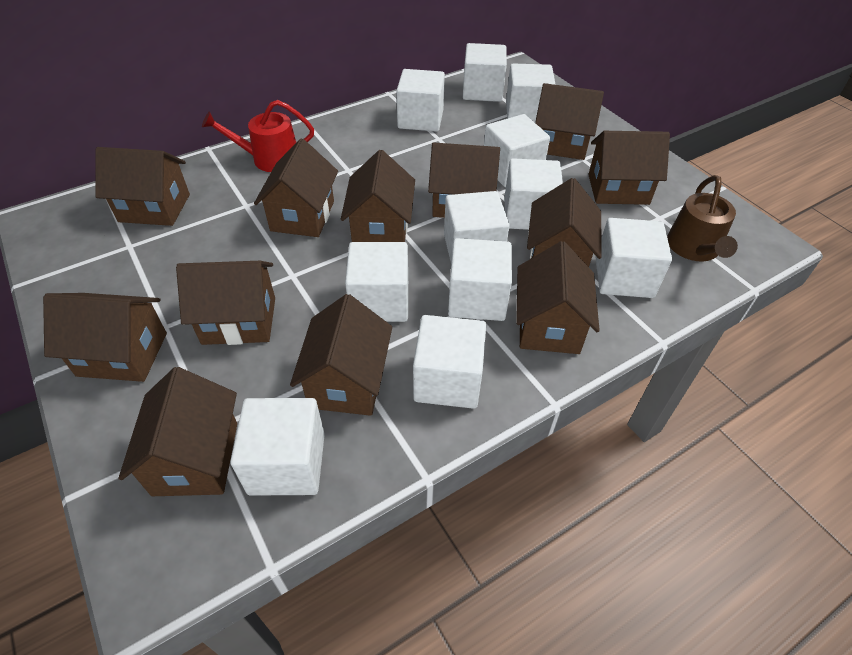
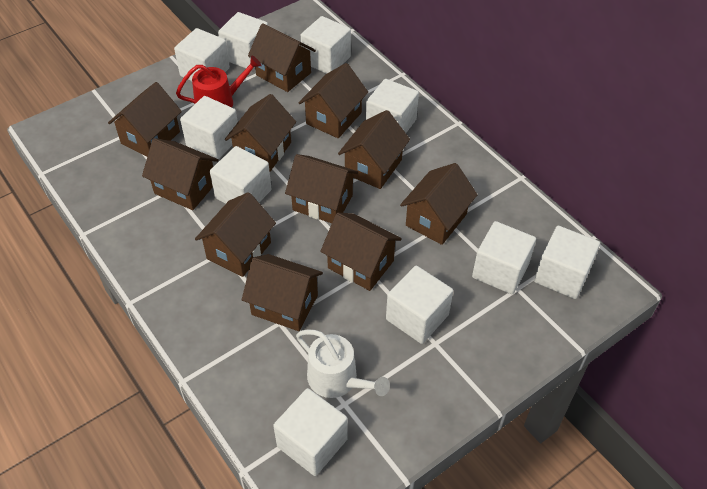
brown house: [43,293,167,382] [95,147,190,226] [118,367,237,496] [176,261,275,345] [254,139,338,237] [290,294,392,416] [341,150,415,242] [428,142,500,218] [516,241,600,354] [527,178,602,267] [535,83,604,160] [588,131,670,205] = 12 -> [108,82,182,157] [142,138,219,210] [195,192,276,277] [225,94,296,172] [242,254,323,331] [248,23,316,92] [285,154,358,223] [299,63,368,138] [320,213,402,291] [338,110,410,189] [400,163,477,245] = 11
brown watering can: [667,175,738,261] = 1 -> none = 0
white cube: [230,398,325,496] [345,242,408,322] [396,69,445,132] [413,315,486,409] [444,191,510,262] [448,238,512,321] [463,43,507,102] [484,114,550,188] [504,158,563,230] [506,64,556,122] [596,218,672,298] = 11 -> [174,28,230,81] [180,96,238,160] [210,146,271,204] [218,12,268,70] [273,388,348,476] [301,16,351,74] [366,79,419,133] [386,266,453,344] [472,221,536,294] [534,226,600,299] = 10
white watering can: none = 0 -> [296,330,390,398] = 1

